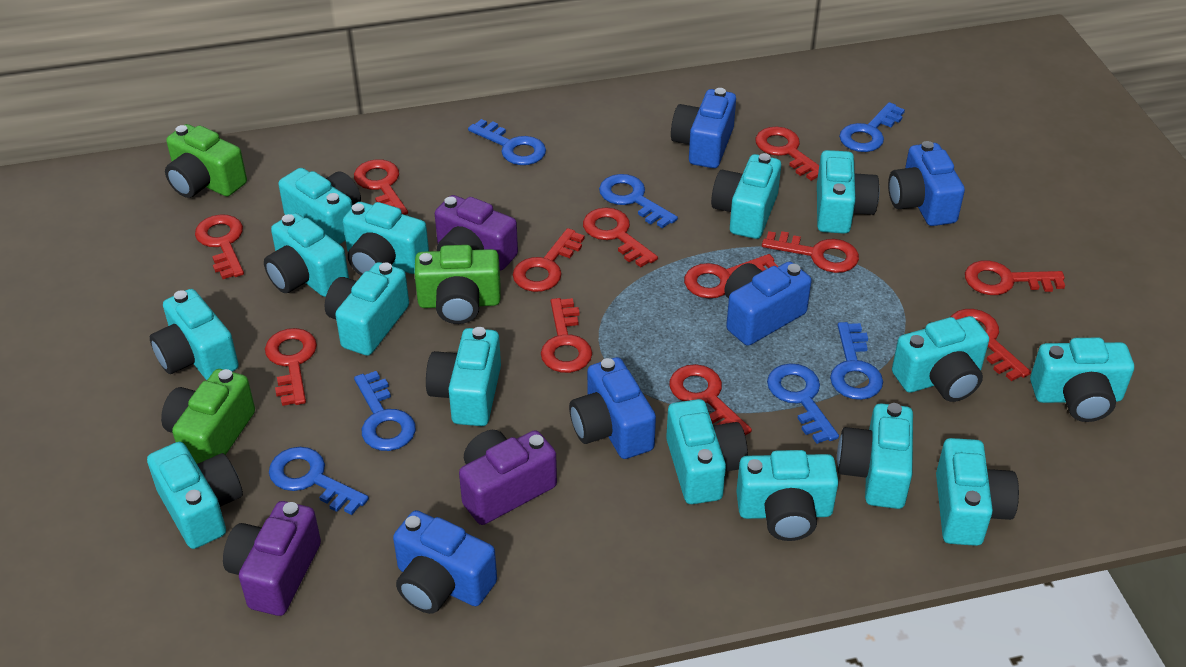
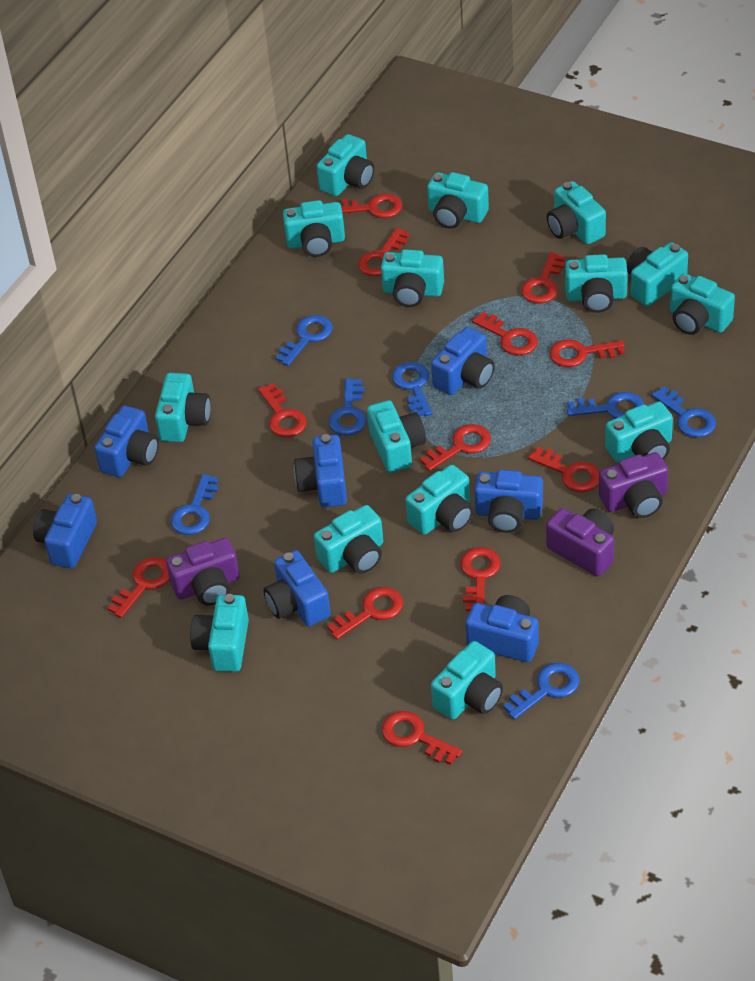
blue camera: [393,510,497,614] [569,357,656,459] [671,88,736,168] [724,262,811,346] [888,141,965,226] = 5 -> [33,494,97,568] [94,406,159,477] [264,550,331,626] [294,434,347,507] [431,327,495,395] [465,595,539,662] [474,470,543,533] = 7
green camera: [161,369,255,464] [165,124,247,198] [414,245,501,324] = 3 -> none = 0

